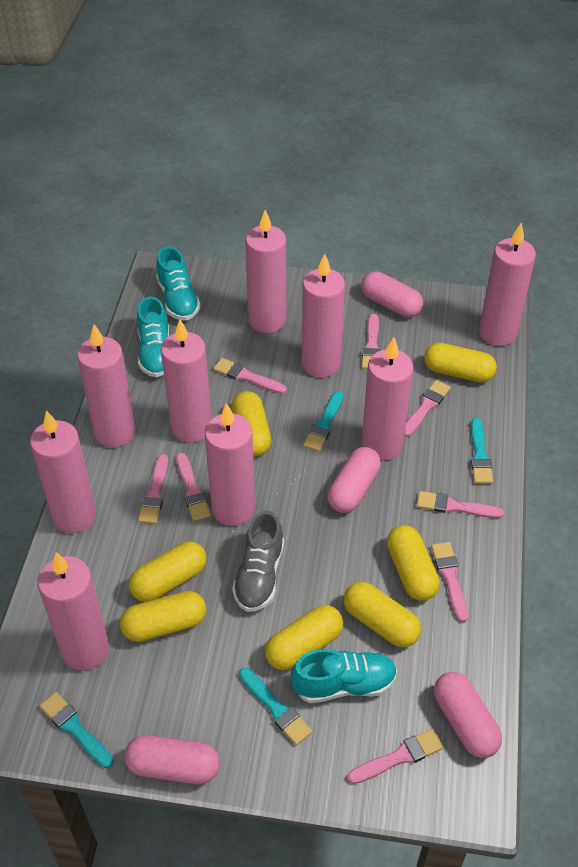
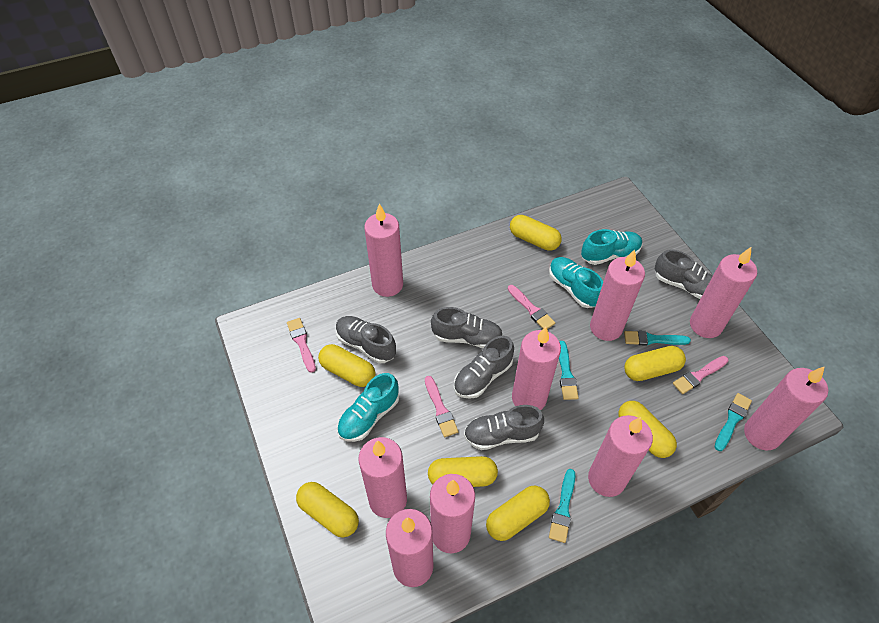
grey shoe: [232,511,284,612] = 1 -> [336,316,396,363] [431,307,503,348] [454,336,514,399] [464,405,544,450] [655,249,713,299] = 5
pink brush: [138,454,168,524] [176,453,211,521] [213,358,287,394] [347,729,443,784] [362,314,381,369] [405,380,451,437] [417,491,504,518] [431,542,468,622] = 8 -> [287,318,316,373] [425,376,459,437] [508,285,555,329] [673,356,729,394] = 4
pink capsule: [124,735,220,784] [328,447,381,513] [361,271,423,317] [434,672,502,758] = 4 -> none = 0

